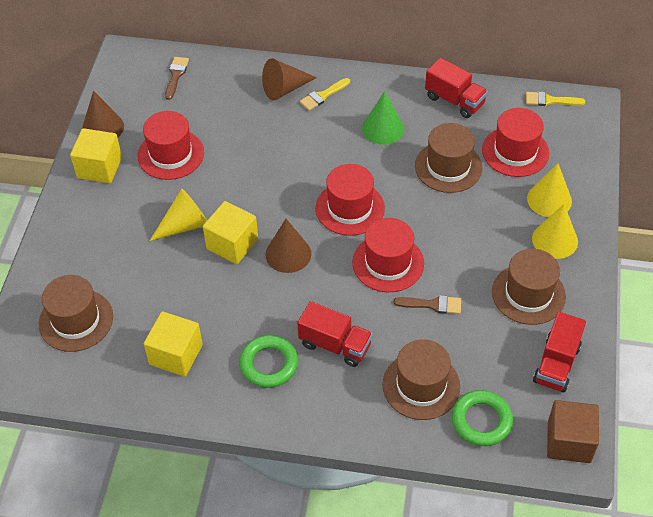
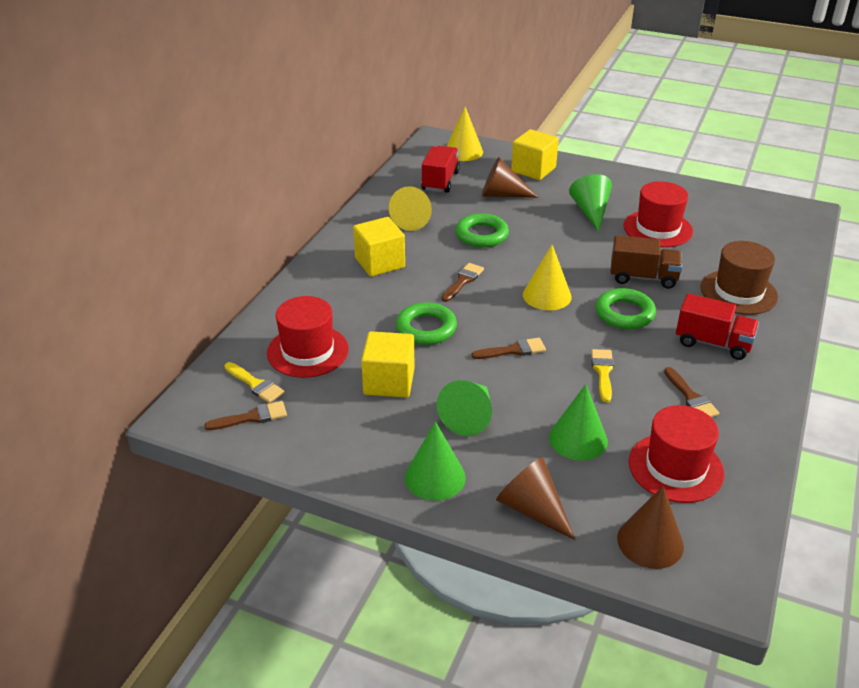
brown brush: [165,57,189,100] [394,295,461,314] = 2 -> [204,401,287,430] [441,263,484,302] [471,338,546,359] [664,367,719,417] = 4
brown cube: [547,400,599,463] = 1 -> none = 0
brown hat: [39,275,113,352] [383,339,460,420] [415,123,482,193] [492,249,566,325] = 4 -> [701,241,778,315] = 1
brown truck: none = 0 -> [611,235,682,289] = 1
green cone: [362,91,404,145] = 1 -> [405,421,466,501] [437,380,492,436] [549,384,608,461] [569,174,612,232] = 4
green ring: [239,335,299,388] [452,390,513,446] = 2 -> [396,302,457,345] [455,213,509,248] [595,288,656,329] = 3
red hat: [138,111,204,180] [315,164,385,236] [352,218,424,292] [482,108,549,177] = 4 -> [267,296,349,378] [624,181,693,247] [629,405,725,503] = 3
red truck: [297,301,373,367] [425,58,488,118] [533,312,586,392] = 3 -> [421,146,460,193] [676,293,759,360] = 2

